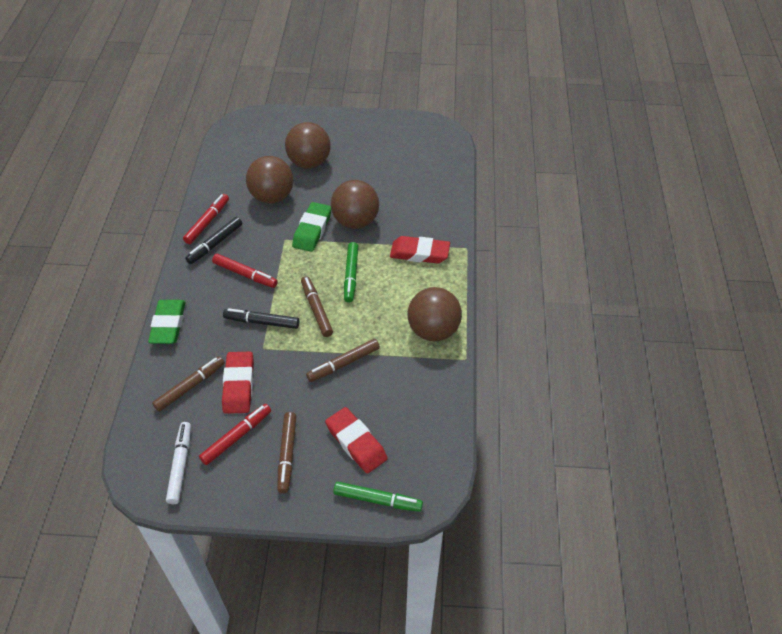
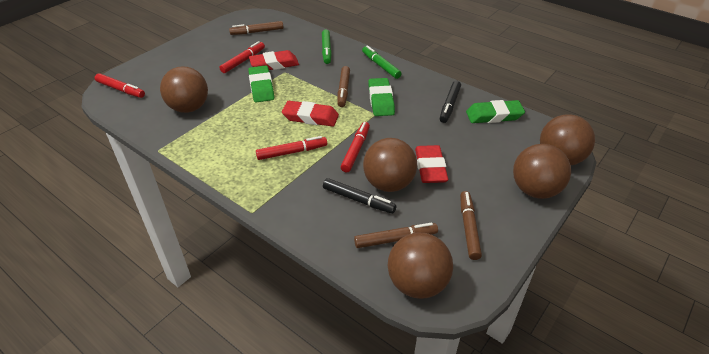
brown ball: [246,156,293,204] [285,122,330,169] [331,180,379,229] [408,287,462,341] = 4 -> [160,66,208,113] [363,138,417,192] [388,232,453,299] [513,144,571,199] [540,114,595,165] = 5
green eraser: [148,300,186,344] [292,202,331,252] = 2 -> [248,65,274,102] [368,78,395,116] [466,100,525,123] = 3
red marker: [183,194,229,244] [199,404,271,465] [212,254,278,288] = 3 -> [95,73,145,98] [219,41,265,73] [256,136,327,160] [341,122,370,172] = 4
white marker: [166,422,191,504] = 1 -> none = 0

